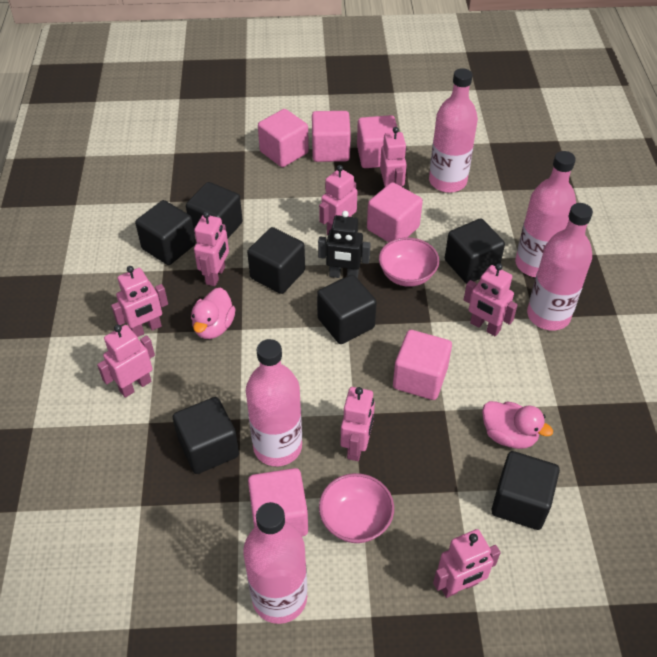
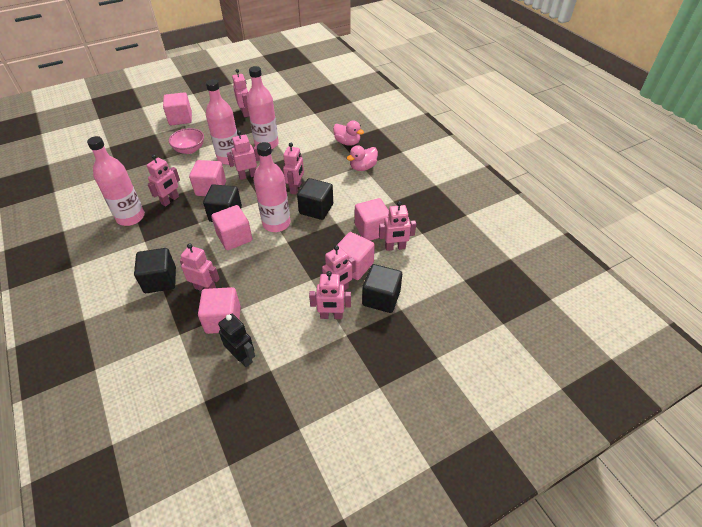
black cube: [135,200,196,265] [173,397,239,474] [186,182,243,239] [247,227,305,294] [317,275,377,344] [445,218,505,284] [491,451,560,530] = 7 -> [134,248,176,293] [203,184,242,222] [297,178,333,220] [362,264,402,313] = 4
pink bottle: [243,502,307,624] [246,339,302,466] [429,68,478,193] [515,151,576,277] [527,203,593,331] = 5 -> [87,136,145,226] [206,79,238,165] [247,66,279,149] [253,142,290,232] = 4
pink bowl: [319,473,394,543] [379,237,439,287] = 2 -> [168,128,204,154] = 1

